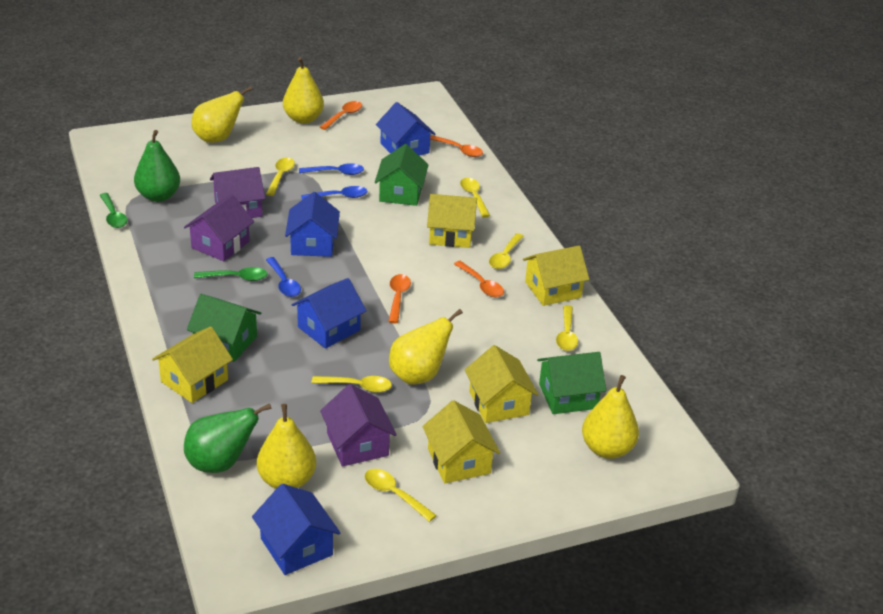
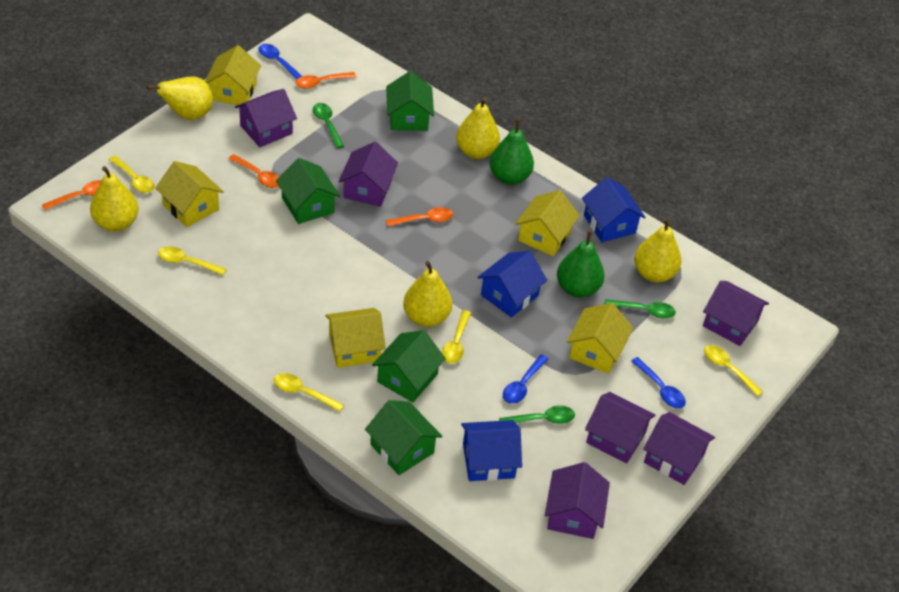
blue house: [252,484,341,575] [285,192,340,257] [292,278,367,349] [376,102,435,156] = 4 -> [461,420,522,481] [477,251,547,318] [582,177,646,242] = 3
green house: [187,294,261,362] [375,144,429,206] [537,352,606,414] = 3 -> [276,158,340,224] [365,400,442,475] [372,330,446,403] [386,71,434,131] = 4
green spoon: [100,193,127,228] [194,267,267,281] = 2 -> [313,103,344,148] [499,406,575,424] [605,299,676,318] = 3
purple house: [184,195,254,261] [210,167,265,218] [320,384,397,467] = 3 -> [235,89,297,147] [338,142,398,207] [545,462,610,539] [585,392,656,464] [643,412,715,485] [703,281,769,346] = 6
yellow spoon: [266,158,295,196] [312,376,392,393] [365,469,437,522] [460,178,490,218] [489,233,524,269] [556,305,578,351] = 6 -> [109,155,155,193] [158,246,227,275] [274,373,344,412] [442,310,471,364] [704,345,763,397] = 5

